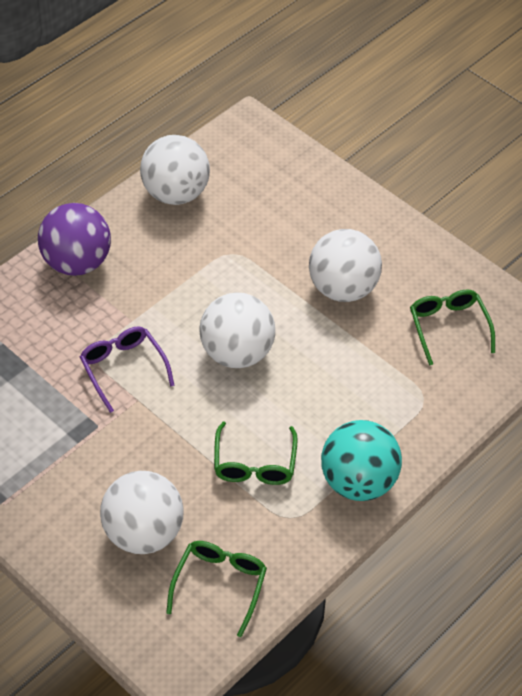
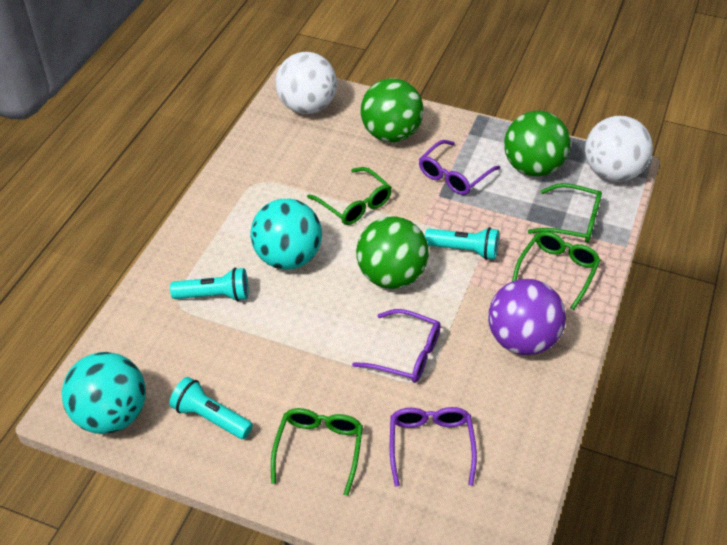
green ball: none = 0 -> [356,216,429,289] [361,78,424,142] [504,111,570,176] = 3
green glasses: [166,541,267,637] [214,422,298,485] [410,289,495,366] = 3 -> [271,408,363,496] [307,167,392,225] [512,231,601,310] [528,183,602,243] = 4
purple glasses: [80,326,175,413] = 1 -> [352,309,441,383] [390,407,477,487] [419,140,500,195] = 3
turquoise ball: [321,420,402,501] = 1 -> [62,352,146,434] [250,199,322,270] = 2
turquoise flashlight: none = 0 -> [169,377,253,439] [170,268,248,301] [425,227,499,260] = 3
white ball: [100,471,184,554] [140,135,210,205] [199,292,275,368] [309,229,382,302] = 4 -> [275,52,337,114] [585,116,653,182] = 2

